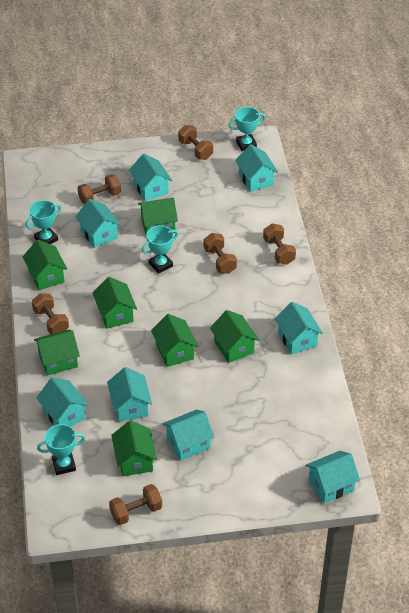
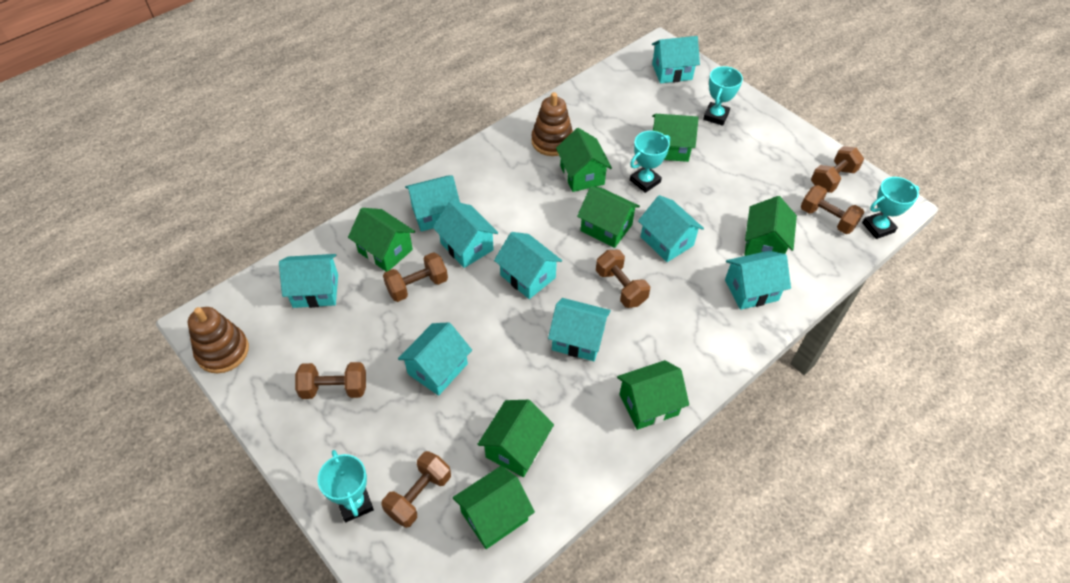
brown stacking toy: none = 0 -> [188,307,249,373] [531,92,573,156] = 2
green house: [23,240,67,290] [34,330,80,376] [93,277,137,329] [111,420,157,476] [138,197,178,234] [151,314,198,367] [210,310,259,363] = 7 -> [348,208,415,272] [453,466,535,549] [477,400,554,477] [556,128,612,192] [577,186,640,248] [617,360,689,430] [652,114,699,162] [744,196,797,256] = 8
turquoise house: [36,377,89,427] [75,199,121,248] [107,367,152,422] [129,154,172,201] [162,410,214,461] [235,144,278,192] [275,302,323,355] [306,451,360,503] = 8 -> [279,254,338,308] [398,322,472,396] [405,175,460,232] [433,201,498,268] [494,232,562,299] [548,298,611,361] [638,195,704,262] [652,36,700,83] [725,251,791,310] = 9

